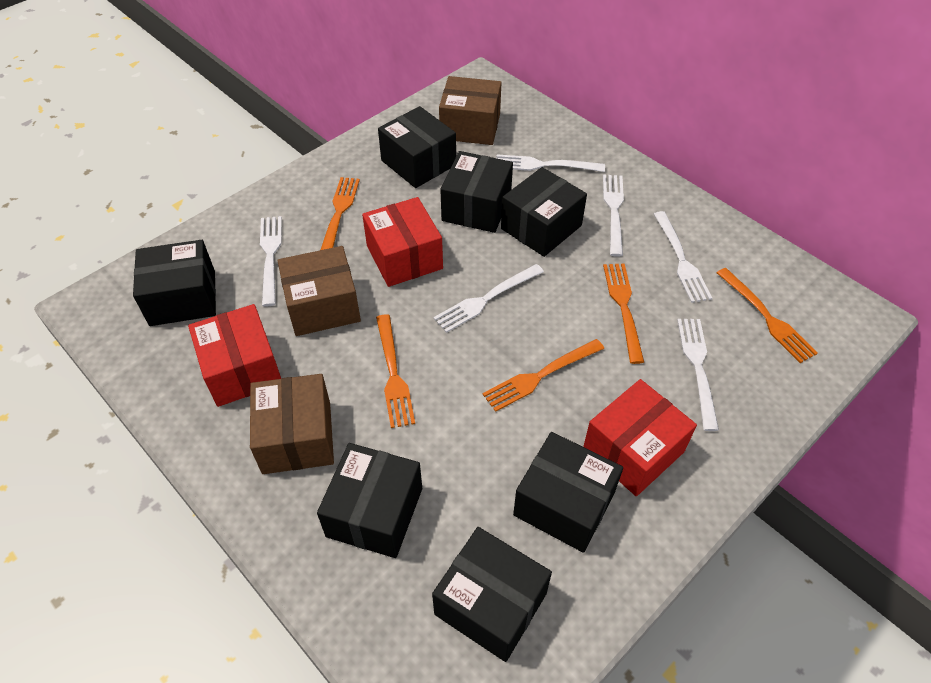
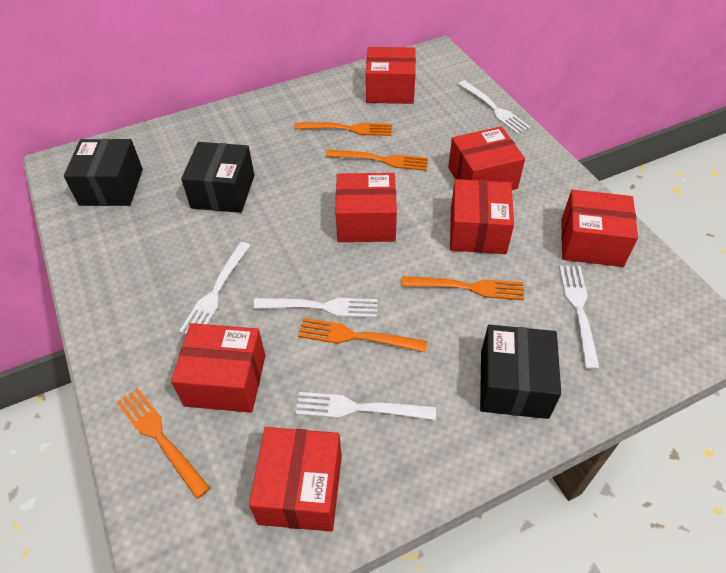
black box: [133,240,216,326] [317,443,422,558] [378,106,456,188] [432,527,552,662] [440,151,513,233] [501,167,587,257] [513,432,623,553] = 7 -> [64,139,143,206] [181,142,254,213] [480,325,561,419] = 3
brown box: [250,374,334,474] [278,246,361,336] [439,76,501,145] = 3 -> none = 0
red box: [188,304,281,407] [362,197,443,287] [583,379,697,496] = 3 -> [171,323,266,413] [249,427,342,532] [335,173,397,242] [366,47,416,104] [448,126,525,190] [450,179,514,254] [561,190,638,267] = 7
white fork: [260,216,282,307] [433,264,544,333] [496,154,605,172] [603,175,624,257] [654,211,712,303] [677,319,719,431] = 6 -> [179,242,251,334] [253,298,378,318] [295,392,436,420] [458,80,530,134] [559,266,600,370] = 5

